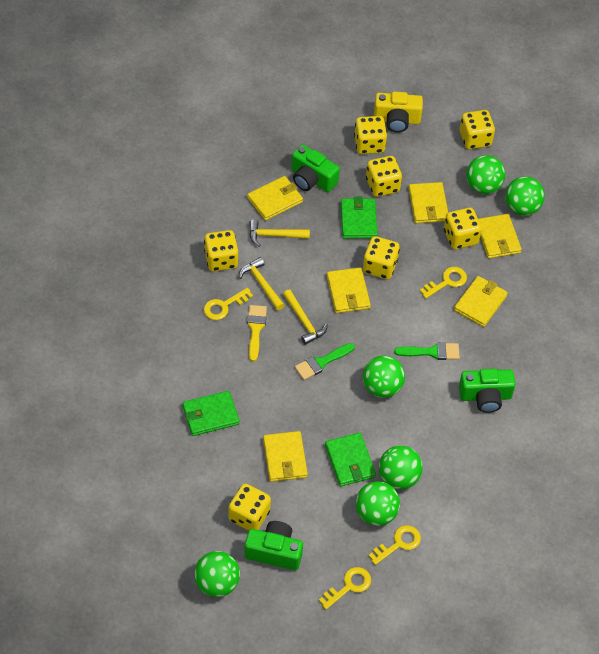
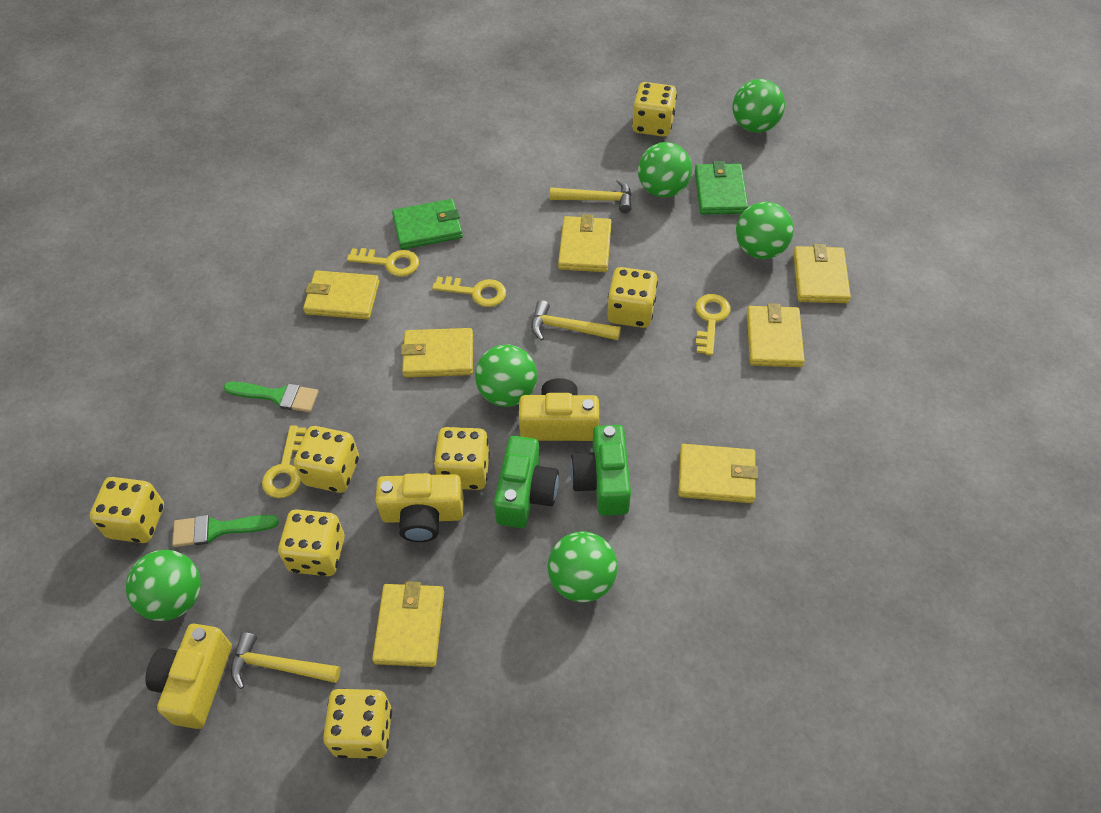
green camera: [244,521,303,571] [291,144,340,192] [459,369,516,413] = 3 -> [494,436,559,528] [570,425,631,516] = 2
green wallet: [182,391,239,436] [325,433,376,486] [341,197,378,239] = 3 -> [392,199,463,250] [695,161,748,215] = 2
yellow brush: [247,305,267,362] = 1 -> none = 0
yellow camera: [374,91,423,133] = 1 -> [145,624,232,729] [375,473,464,542] [519,378,599,441] = 3
yellow wallet: [247,176,303,221] [263,431,308,482] [327,267,371,313] [408,182,448,223] [454,276,508,327] [478,214,522,258] = 6 -> [303,271,380,320] [372,581,444,667] [401,328,473,377] [558,214,612,272] [678,444,758,503] [747,303,805,367] [793,244,851,303] = 7

